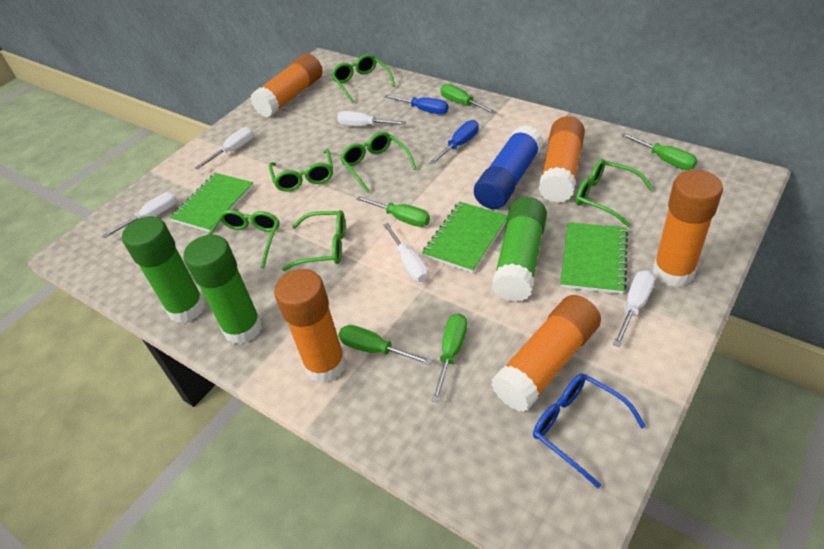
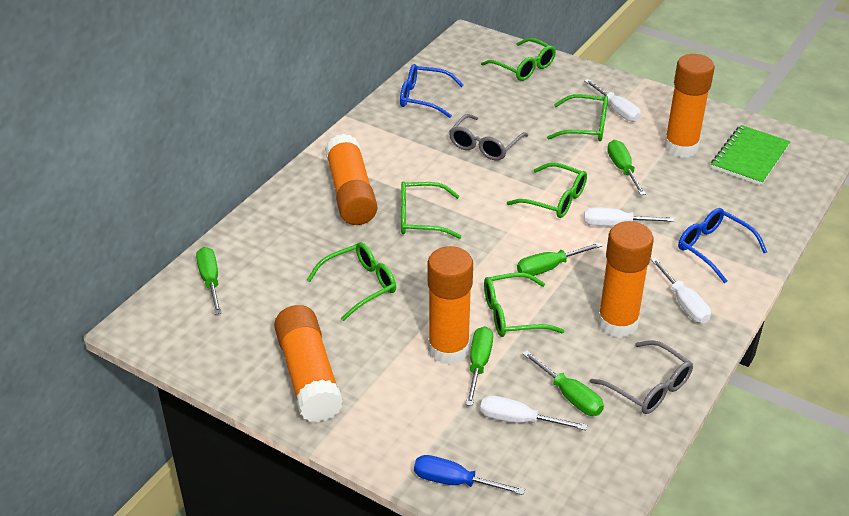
blue glasses: [533,373,646,488] = 1 -> [400,64,463,118] [678,208,767,283] = 2
blue glue stick: [474,125,543,209] = 1 -> none = 0
blue screwdriver: [384,95,449,114] [429,120,479,165] = 2 -> [414,455,525,495] = 1
green glue stick: [122,216,205,323] [183,235,262,345] [492,197,547,302] = 3 -> none = 0
green notebook: [170,173,254,232] [422,202,508,273] [560,222,628,294] = 3 -> [711,125,791,185] = 1
grey glasses: none = 0 -> [449,114,528,161] [590,340,693,414] = 2
white screwdriver: [102,192,177,238] [195,127,254,170] [337,111,406,126] [383,223,428,282] [613,270,655,347] = 5 -> [480,395,587,430] [584,79,641,122] [584,207,675,226] [651,258,711,323] = 4

